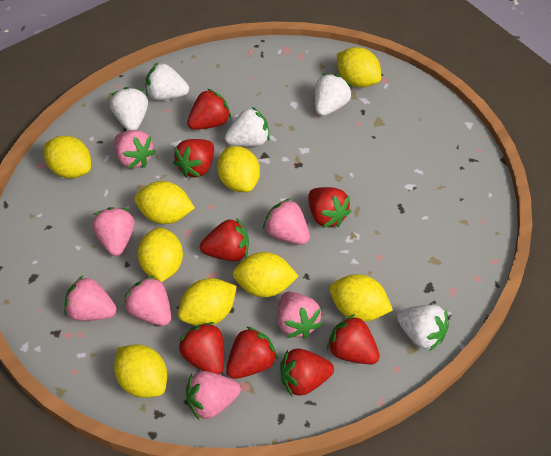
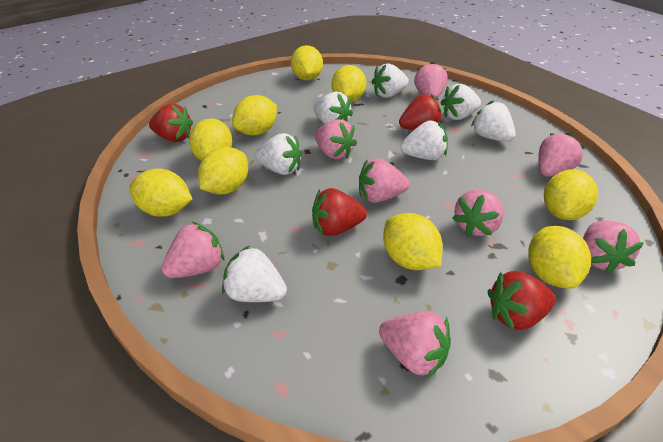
pink strawberry: [64,275,117,321] [92,207,135,256] [114,130,156,169] [124,276,171,326] [186,371,241,420] [263,198,310,245] [278,292,322,338] = 7 -> [162,222,224,278] [315,119,357,159] [359,158,410,203] [379,312,451,379] [414,62,448,99] [452,189,504,237] [538,133,585,177] [583,221,644,274] = 8
red strawberry: [173,139,214,178] [179,322,224,374] [187,88,231,130] [200,218,249,261] [226,326,278,379] [280,348,334,396] [308,187,351,228] [327,314,380,364] = 8 -> [149,104,193,142] [312,188,367,236] [399,94,442,130] [488,271,556,330] = 4
white strawberry: [110,87,148,131] [146,62,189,100] [225,107,270,147] [315,74,352,116] [397,305,449,351] = 5 -> [222,245,287,302] [255,133,302,175] [313,92,353,124] [372,63,409,98] [400,120,448,160] [441,84,481,120] [471,100,516,142] = 7

